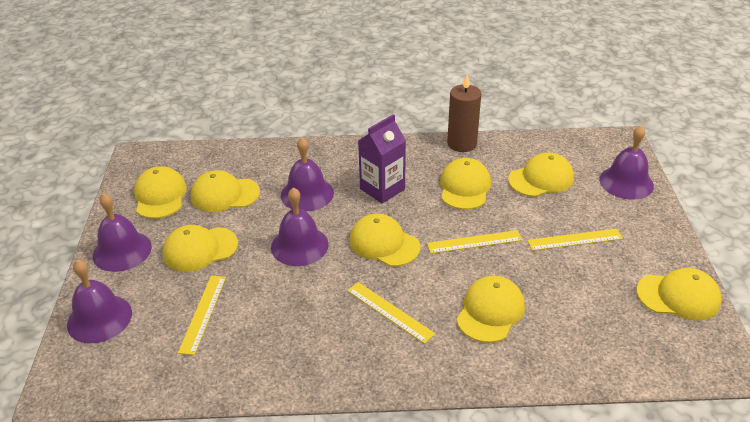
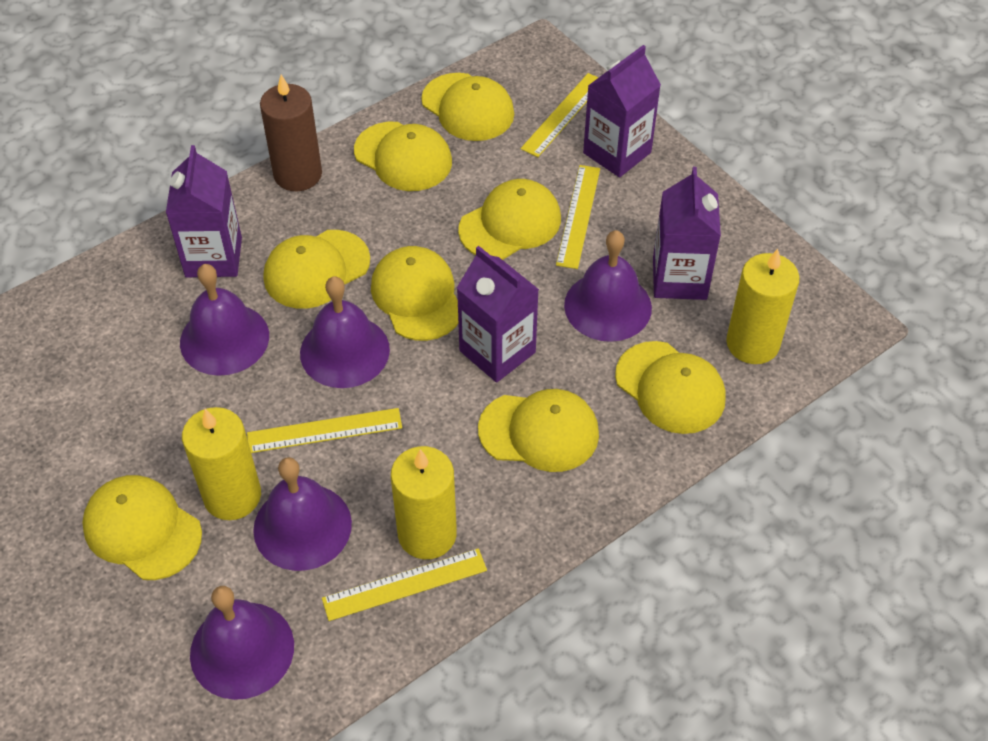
purple carton: [358,114,406,203] = 1 -> [166,145,242,277] [457,246,539,383] [583,45,661,177] [653,167,721,300] = 4
yellow candle: none = 0 -> [182,407,261,520] [391,446,457,559] [726,249,799,364] = 3

